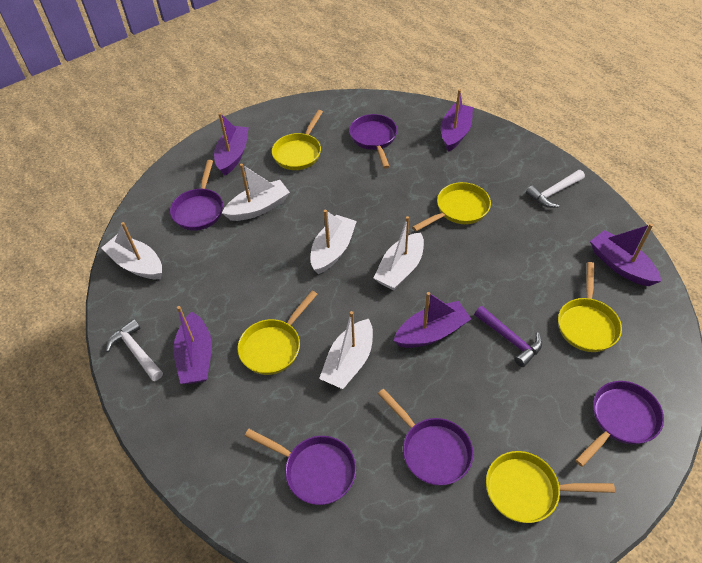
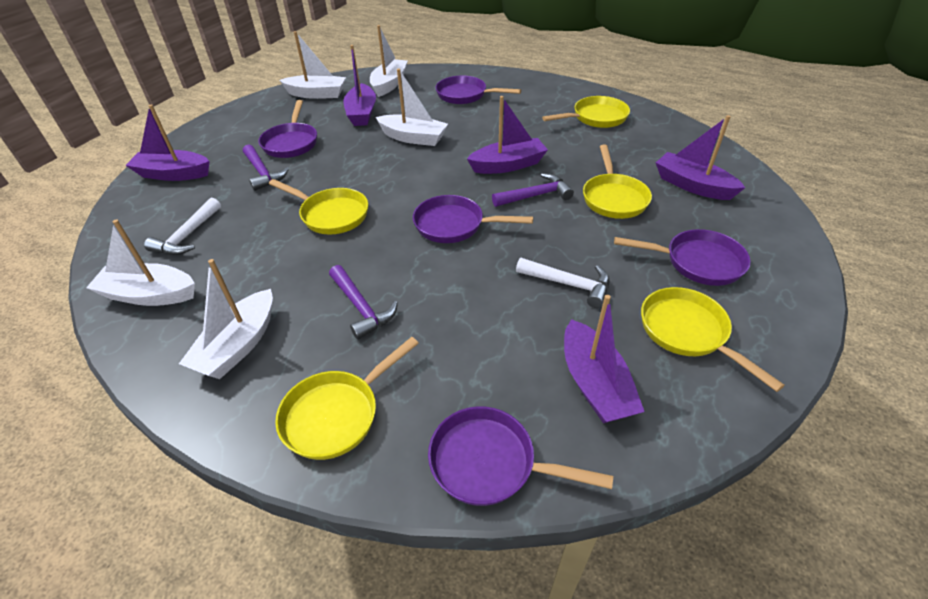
purple hammer: [474,306,542,367] = 1 -> [243,144,289,191] [329,265,398,340] [492,173,574,207] = 3

